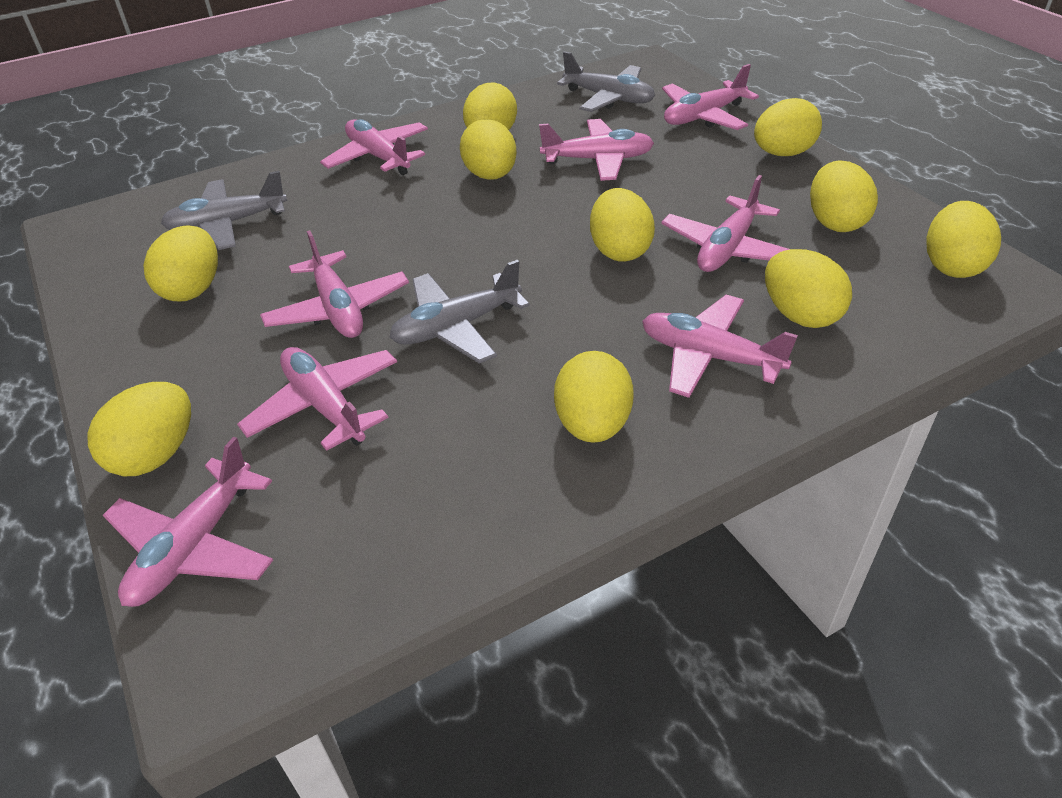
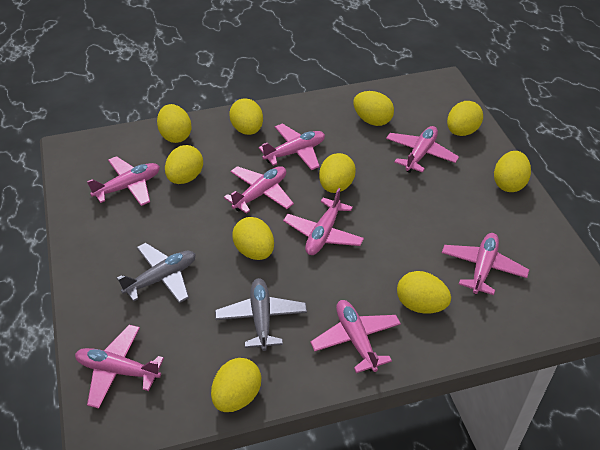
grey plane: [161,171,288,250] [389,260,530,364] [557,51,655,112] = 3 -> [117,243,195,303] [215,278,307,351] = 2

